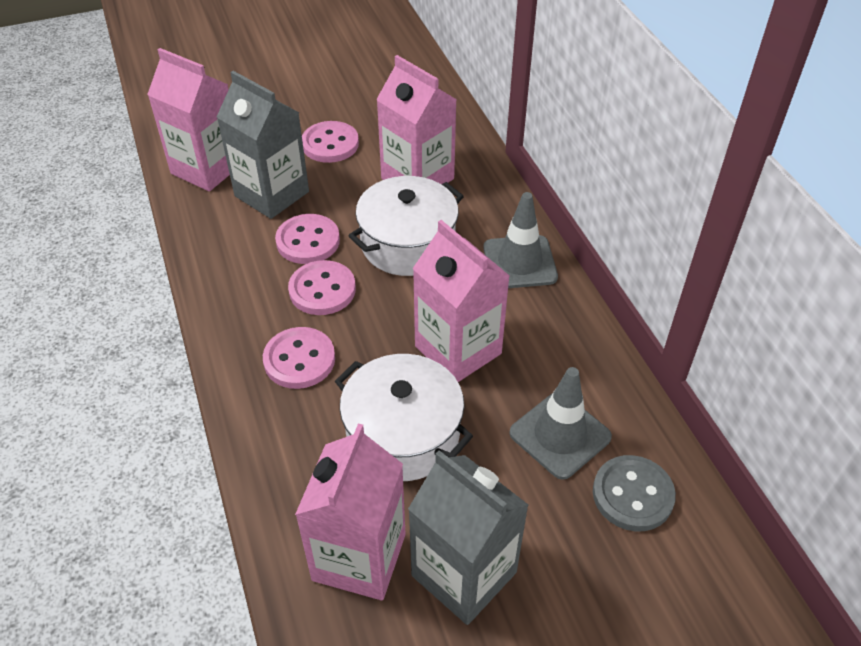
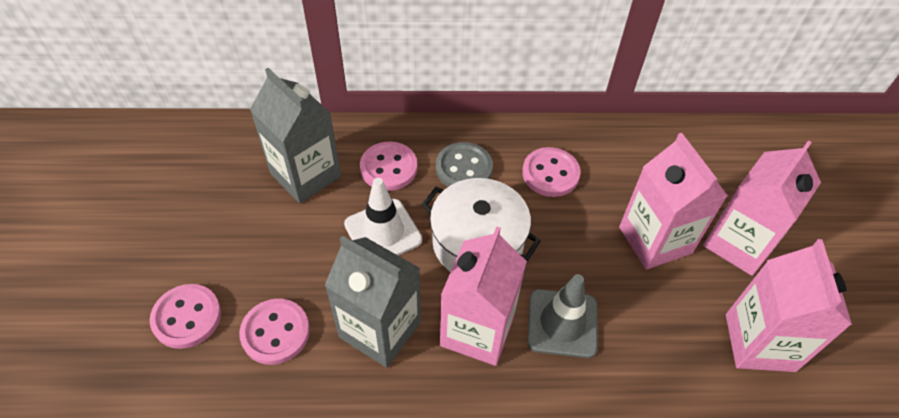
grey traffic cone: [483,192,558,288] [509,367,612,480] = 2 -> [527,274,598,358] = 1
white pot: [335,354,473,481] [348,176,464,276] = 2 -> [421,178,541,272] = 1
white traffic cone: none = 0 -> [344,178,422,255] = 1

